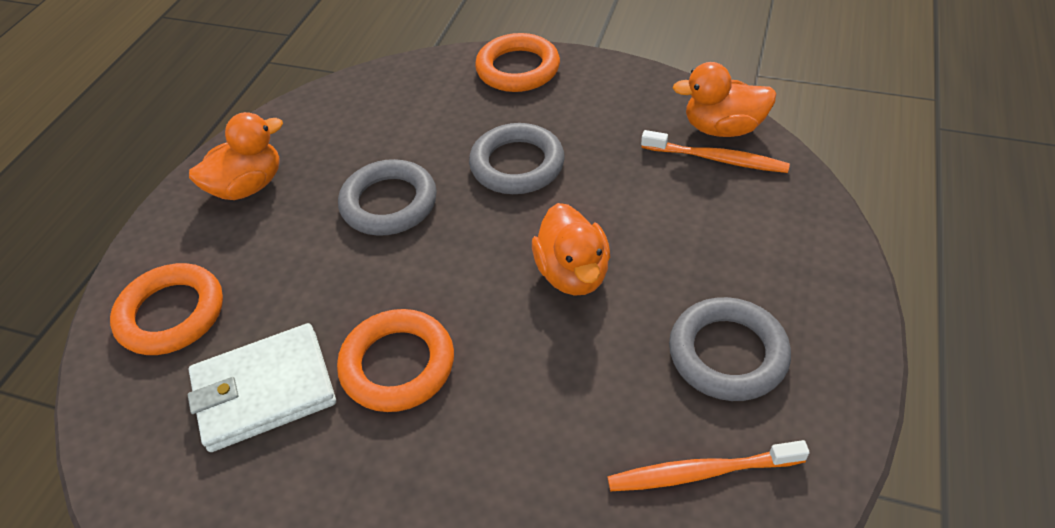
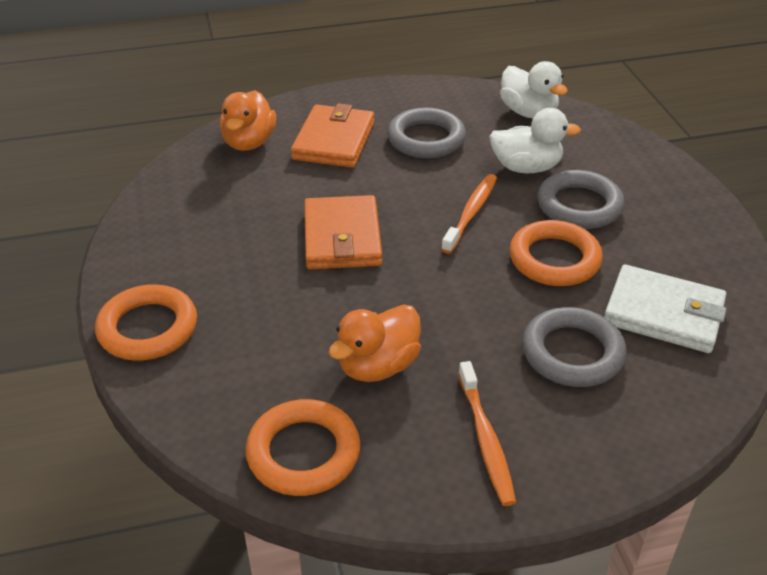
orange duck: [189,112,283,200] [532,203,610,296] [673,62,776,137] = 3 -> [220,90,276,151] [328,304,421,382] = 2
orange wallet: none = 0 -> [291,103,374,168] [304,195,382,269] = 2
white duck: none = 0 -> [489,108,581,173] [500,61,568,118] = 2

